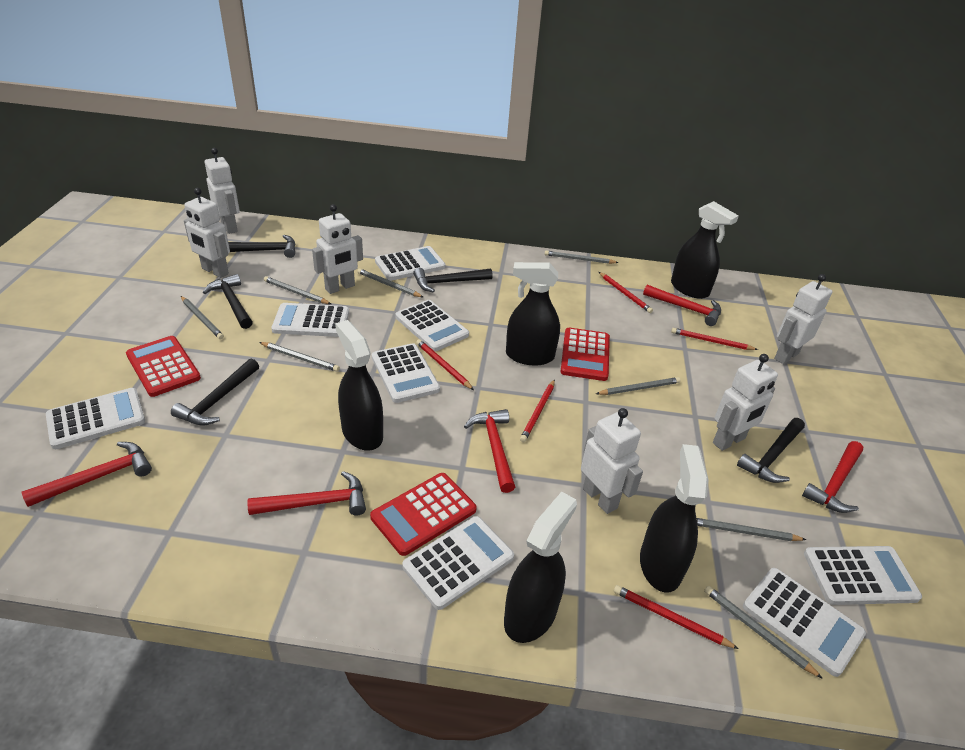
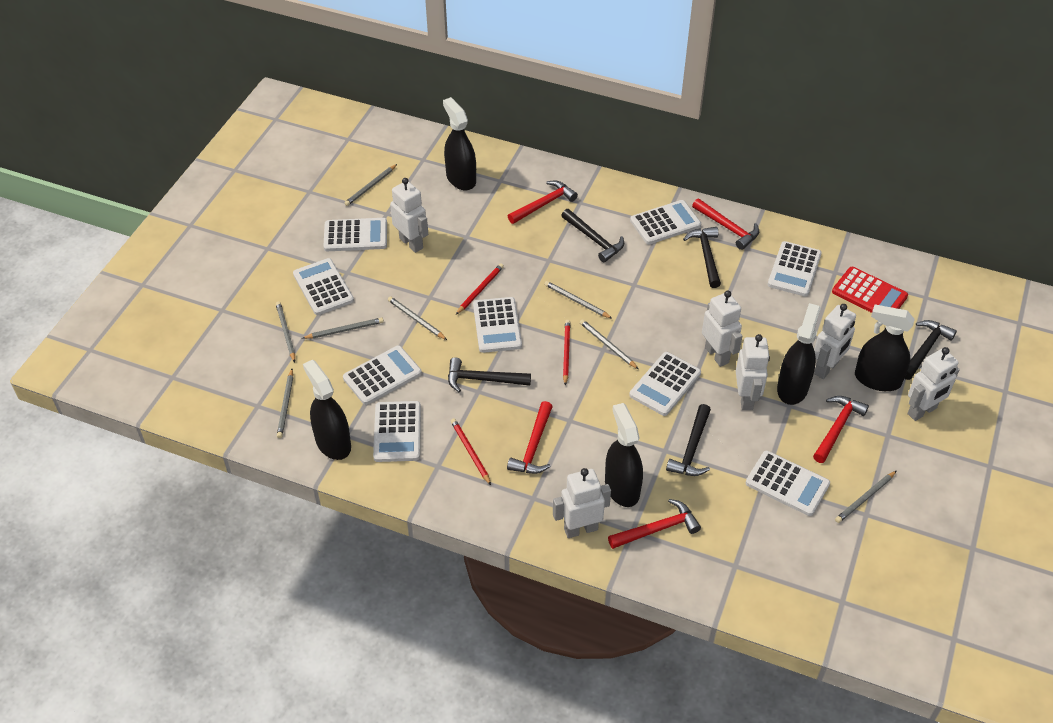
red calculator: [126,336,201,397] [370,473,477,556] [561,328,610,381] = 3 -> [832,267,908,313] = 1
red pencil: [416,339,474,390] [520,379,555,442] [599,272,653,313] [614,585,739,649] [671,328,758,350] = 5 -> [451,418,491,485] [456,264,504,314] [563,320,571,385] = 3
white calculator: [46,388,145,449] [271,303,349,337] [372,343,440,403] [375,246,446,281] [395,300,469,351] [402,516,514,610] [743,568,866,677] [804,546,922,605] = 8 -> [293,258,354,315] [324,218,387,251] [343,345,422,405] [373,401,421,462] [473,297,522,353] [629,352,701,416] [630,200,701,244] [746,451,830,516] [768,241,822,296] = 9

